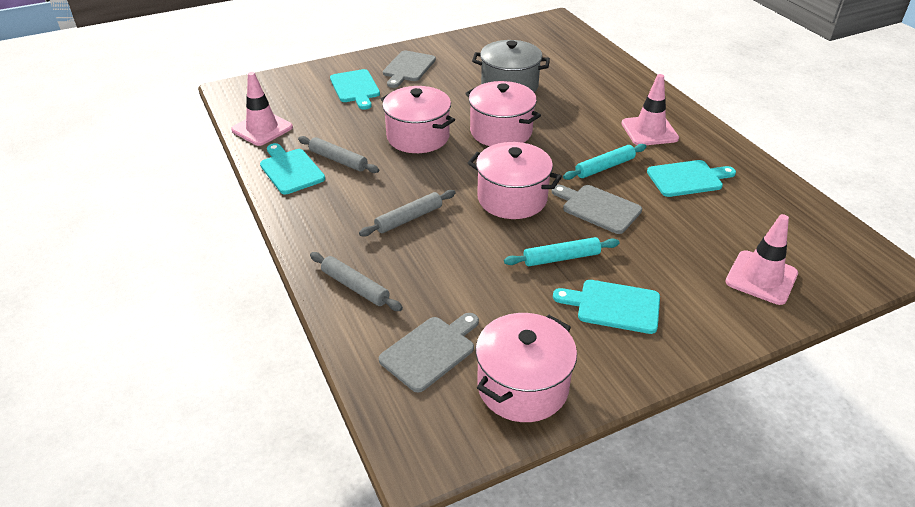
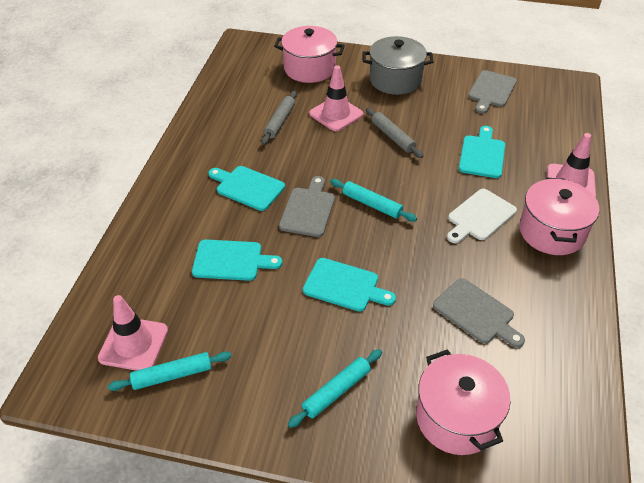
grey rolling pin: [298,136,379,173] [310,252,403,311] [359,190,456,236] = 3 -> [261,91,297,145] [366,108,423,158] = 2
pink pot: [381,86,455,153] [465,81,541,146] [468,142,562,219] [476,313,577,422] = 4 -> [274,26,345,83] [416,350,511,455] [519,177,599,255] = 3
turquoise rolling pin: [504,237,619,266] [563,144,647,180] = 2 -> [108,351,232,391] [288,349,382,428] [330,179,417,222] = 3
white cutting board: none = 0 -> [447,189,517,244] = 1

